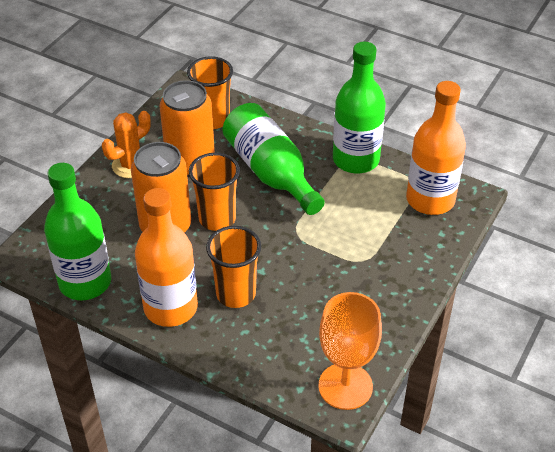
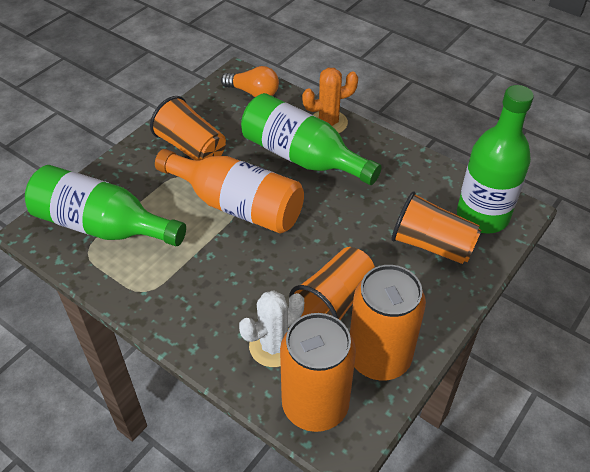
orange bottle: [135,188,198,327] [406,81,466,215] = 2 -> [155,149,304,234] = 1
orange goblet: [318,292,382,410] = 1 -> none = 0
orange light bulb: none = 0 -> [221,66,279,97] = 1
white cactus: none = 0 -> [239,290,304,367] = 1

